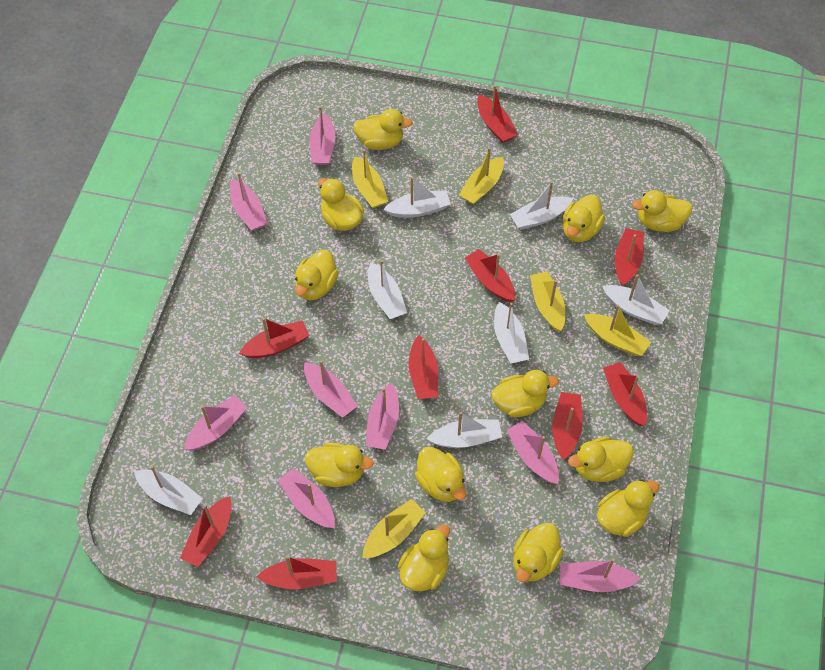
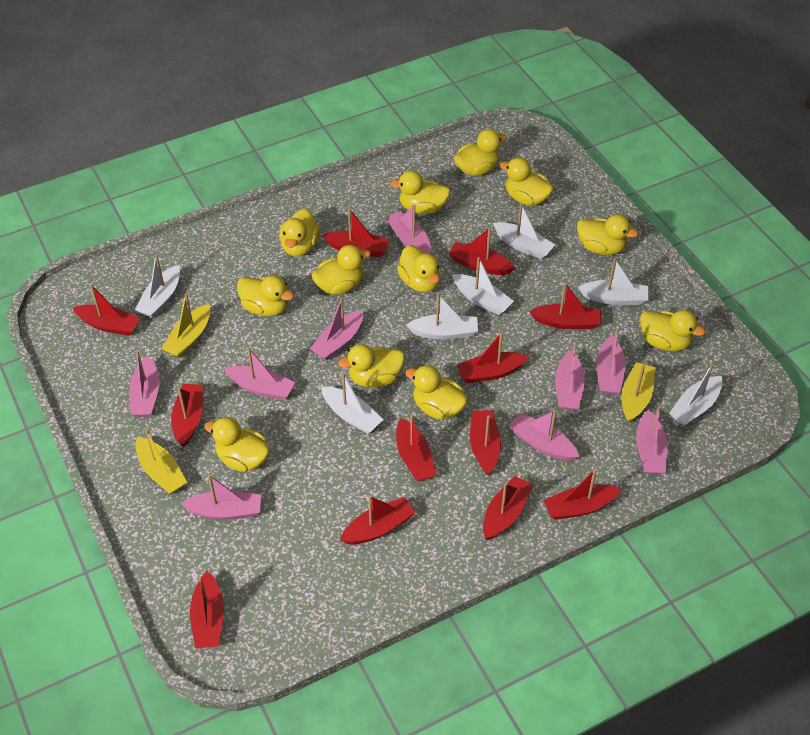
pink boat: [184,395,247,451] [230,172,267,231] [278,468,335,528] [304,360,357,418] [310,106,335,165] [366,382,399,450] [507,421,559,484] [560,558,640,592] = 8 -> [129,350,159,417] [181,474,261,520] [224,347,295,400] [310,298,363,360] [386,205,432,254] [509,410,579,461] [555,344,585,411] [596,328,626,395] [636,406,668,474] = 9
red boat: [180,496,232,567] [239,318,310,358] [256,556,337,589] [409,335,438,399] [465,249,515,302] [477,85,518,143] [552,392,583,460] [603,362,647,426] [615,228,644,286] = 9 -> [73,284,140,336] [171,384,203,447] [190,571,224,649] [322,208,390,257] [340,495,416,544] [396,414,436,482] [448,227,515,275] [457,332,529,383] [470,410,501,475] [483,476,533,540] [530,282,601,329] [544,468,622,520] = 12
yellow boat: [352,149,388,208] [362,499,426,558] [459,147,504,205] [530,271,565,332] [584,305,651,356] = 5 -> [135,429,187,494] [162,294,210,358] [622,362,656,423] = 3

